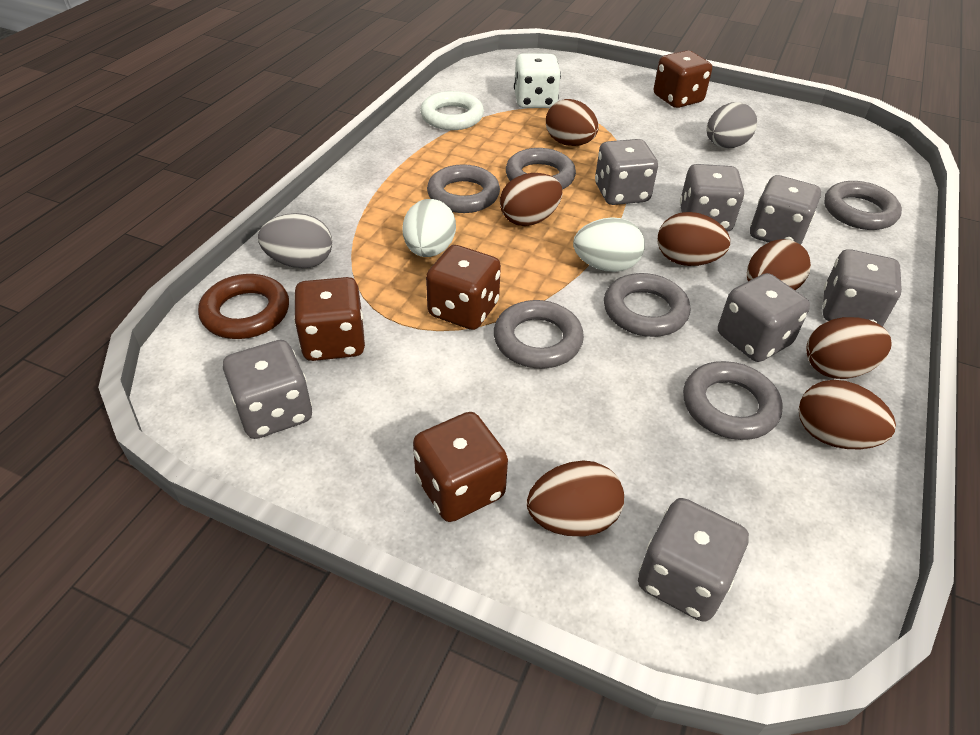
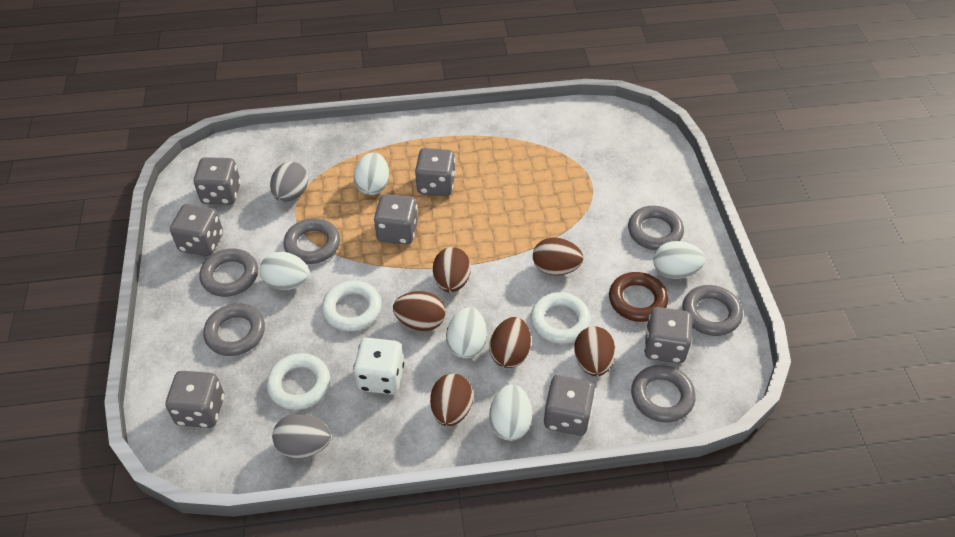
brown dice: [294,277,365,361] [413,412,508,522] [426,245,501,330] [654,50,712,108] = 4 -> none = 0
brown egg: [500,173,562,226] [527,460,624,536] [546,99,599,146] [657,212,730,266] [747,239,811,290] [799,380,896,449] [806,317,891,379] = 7 -> [393,291,445,331] [430,374,473,426] [433,247,471,293] [489,317,531,368] [533,237,583,275] [574,326,616,376] = 6
white egg: [402,199,456,257] [573,217,645,272] = 2 -> [260,251,310,290] [354,152,389,195] [446,307,487,358] [489,384,532,441] [653,241,705,279] = 5
white ring: [420,91,484,130] = 1 -> [266,353,330,410] [322,281,381,331] [530,292,591,344] = 3

